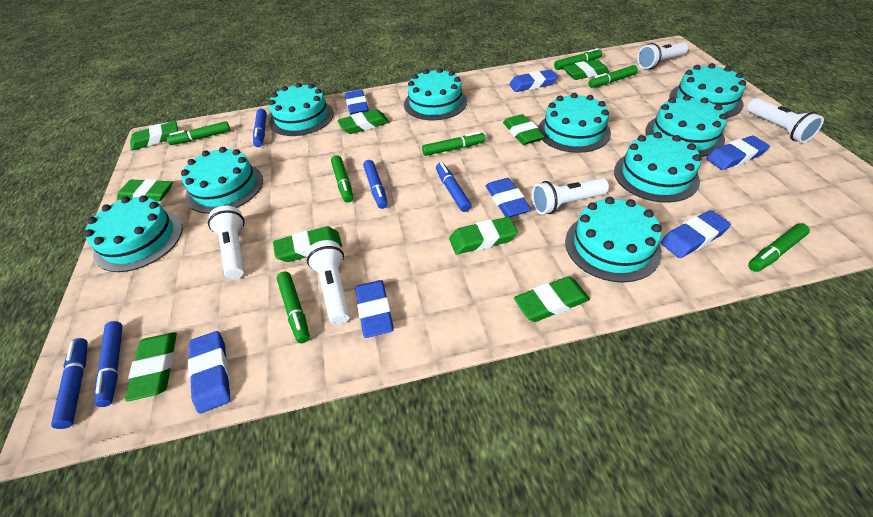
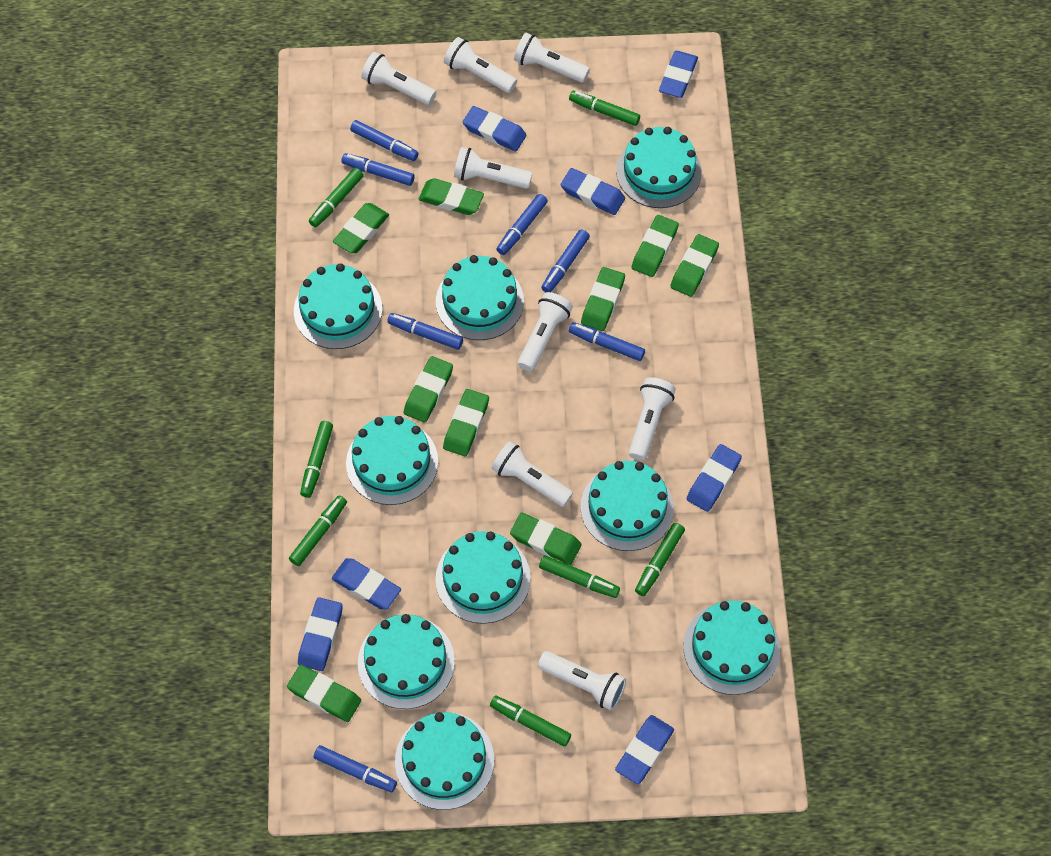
blue marker: [51,338,88,429] [95,321,123,407] [253,109,267,147] [363,160,388,209] [436,162,472,212] = 5 -> [314,745,397,792] [341,153,415,186] [350,120,419,161] [387,313,463,350] [496,194,548,255] [541,229,590,292] [569,322,645,361] = 7
white flashlight: [208,206,245,279] [307,240,350,325] [532,178,609,215] [637,42,688,69] [747,98,824,143] = 5 -> [361,52,436,105] [444,37,517,93] [454,147,532,189] [491,441,573,507] [514,33,590,83] [518,292,573,372] [538,651,626,711] [629,377,676,461] = 8

